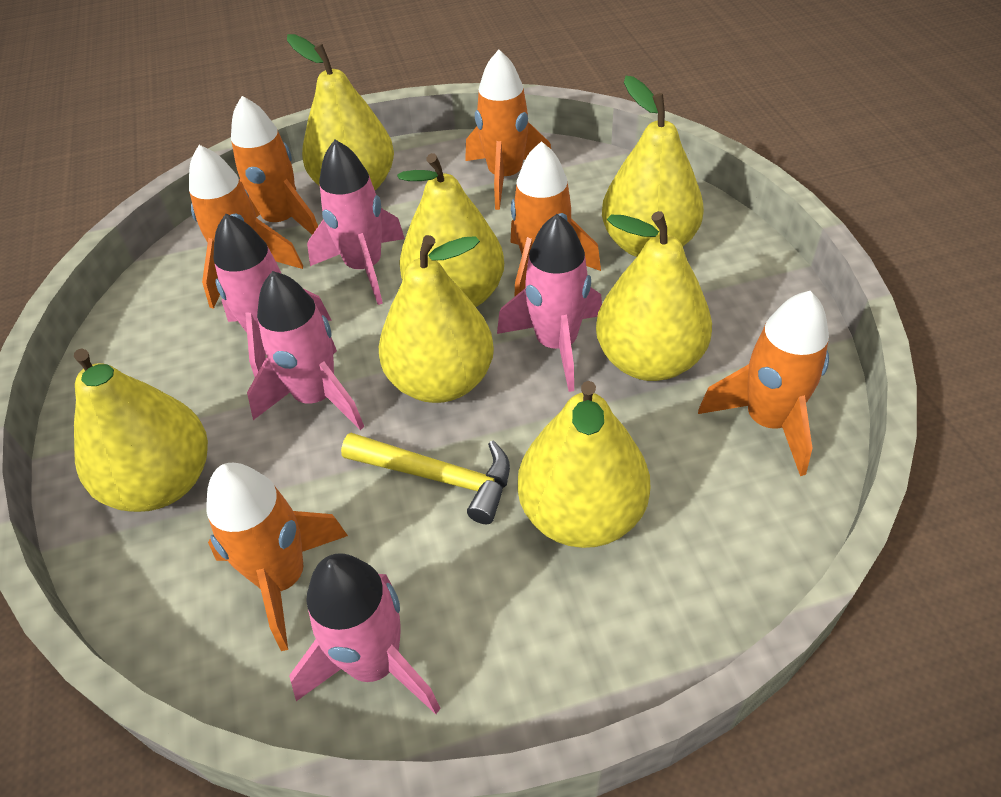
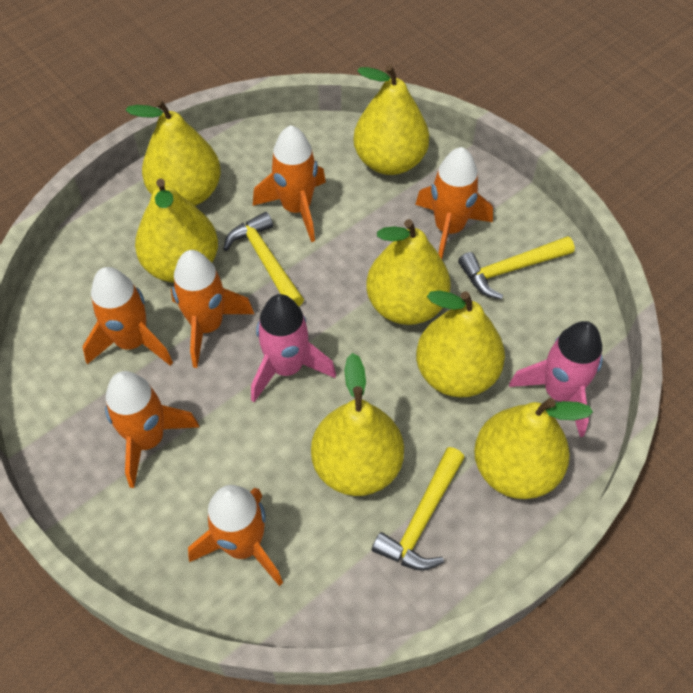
pink rocket: [213,214,332,377] [247,271,364,430] [289,553,441,714] [307,140,405,305] [497,214,602,392] = 5 -> [251,294,336,402] [509,321,603,437] = 2
yellow hammer: [341,433,510,524] = 1 -> [223,212,304,306] [372,447,465,571] [458,236,575,299] = 3

